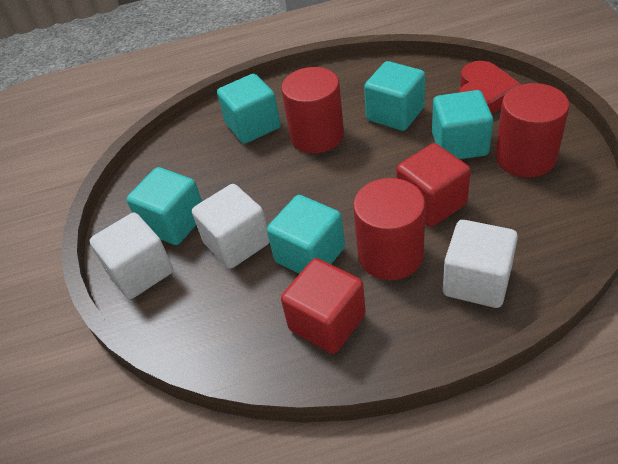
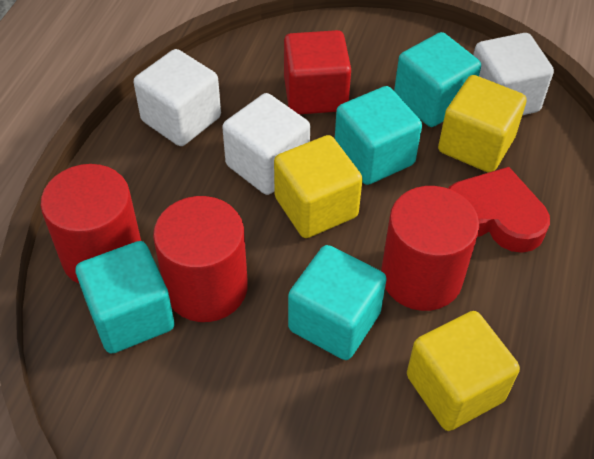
red cube: [281,258,366,354] [396,143,471,227] = 2 -> [284,30,351,114] = 1
turquoise cube: [127,167,202,245] [217,74,281,144] [267,195,345,274] [364,61,425,131] [432,90,493,159] = 5 -> [76,241,175,354] [288,245,387,360] [335,86,422,185] [394,32,481,127] = 4
yellow cube: none = 0 -> [274,135,363,238] [407,311,520,431] [438,75,527,173] = 3

